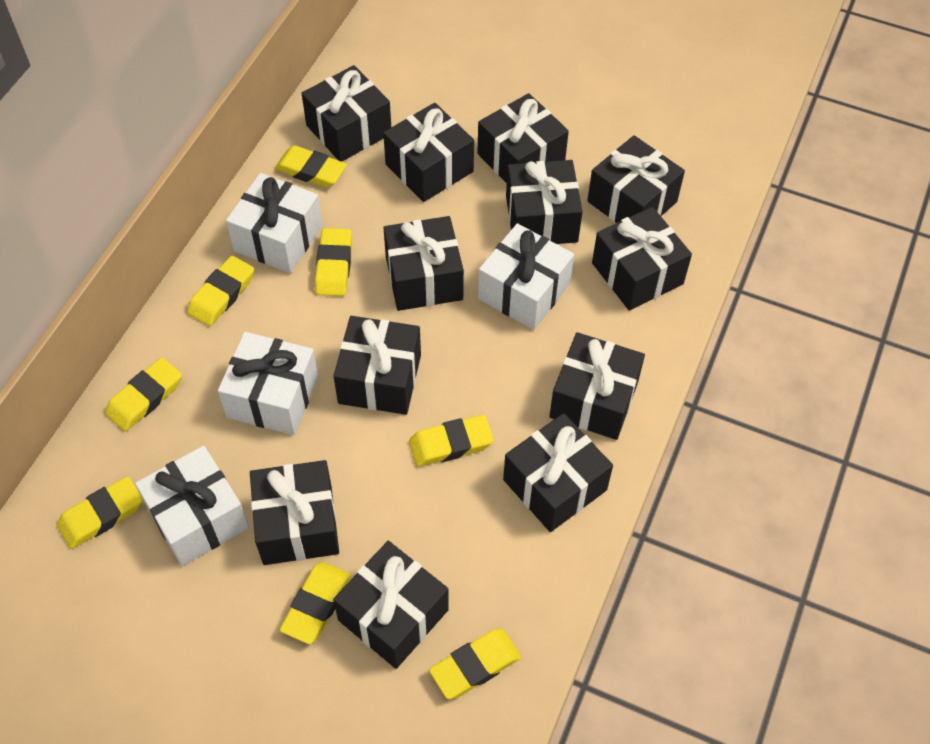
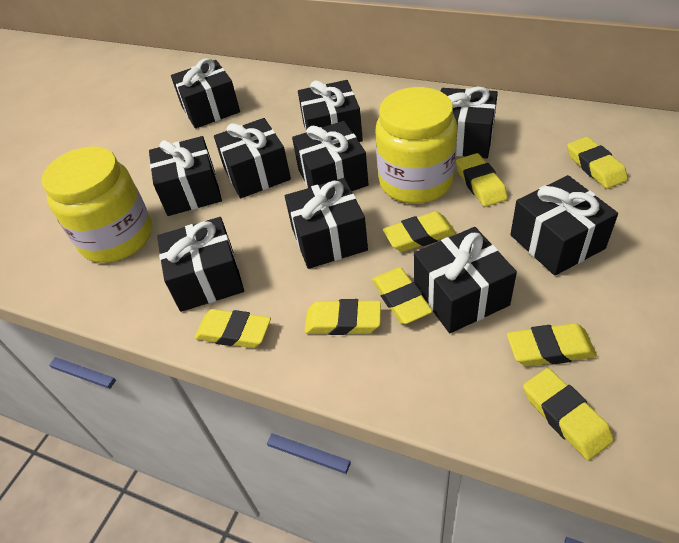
black gift: [250,460,339,565] [302,65,391,162] [333,541,449,669] [334,316,421,415] [383,103,474,202] [383,216,464,311] [477,93,569,183] [503,413,613,532] [506,160,583,244] [549,332,645,440] [587,135,685,223] [592,207,692,311] = 12 -> [149,136,222,216] [157,217,244,312] [171,58,240,129] [214,118,291,198] [285,178,368,269] [292,121,369,191] [298,80,363,142] [414,227,517,333] [441,87,498,158] [510,175,618,276] = 10
white gift: [135,446,249,566] [218,332,318,435] [226,173,322,273] [478,223,574,330] = 4 -> none = 0
yellow jar: none = 0 -> [42,146,152,263] [375,87,457,204] = 2

